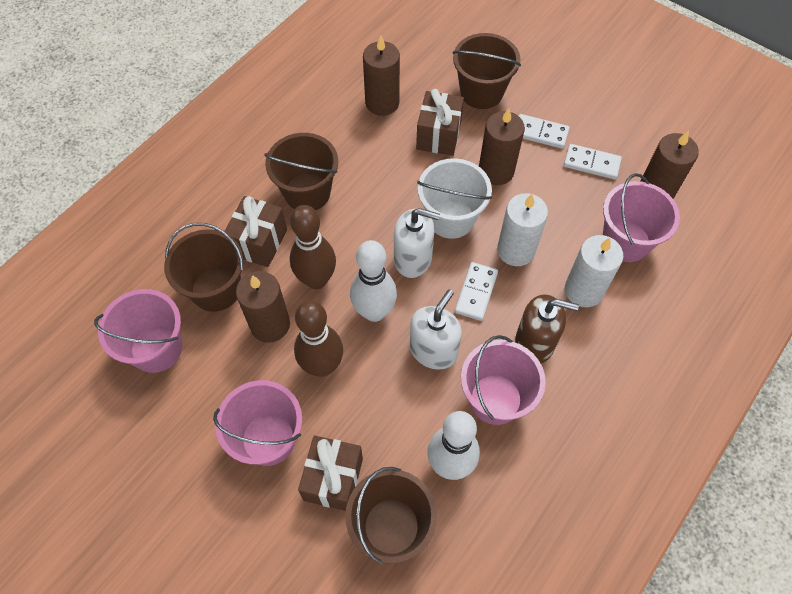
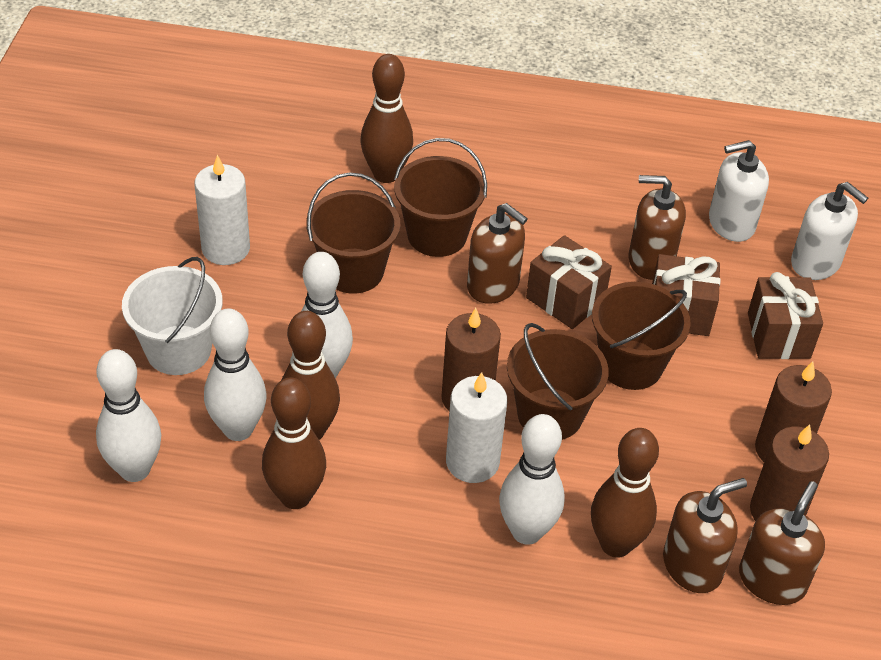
brown bowling pin: [290,205,336,289] [294,301,343,377] = 2 -> [262,377,326,509] [282,311,340,440] [361,54,413,183] [591,428,659,558] = 4
brown candle: [236,271,290,343] [363,36,400,116] [479,108,525,185] [640,131,699,199] = 4 -> [441,308,501,412] [750,425,829,521] [755,361,832,462] = 3
brown soap dispenser: [515,295,579,363] = 1 -> [467,203,528,304] [629,175,686,280] [663,478,747,593] [739,481,825,605] = 4
pink bucket: [94,289,182,373] [213,380,303,466] [461,335,546,425] [603,173,680,262] = 4 -> none = 0
white bowling pin: [350,240,397,322] [427,411,480,480] = 2 -> [96,349,161,482] [204,309,267,441] [301,252,353,378] [499,414,565,545] = 4
white domino: [455,262,498,321] [519,114,570,149] [564,144,622,180] = 3 -> none = 0

